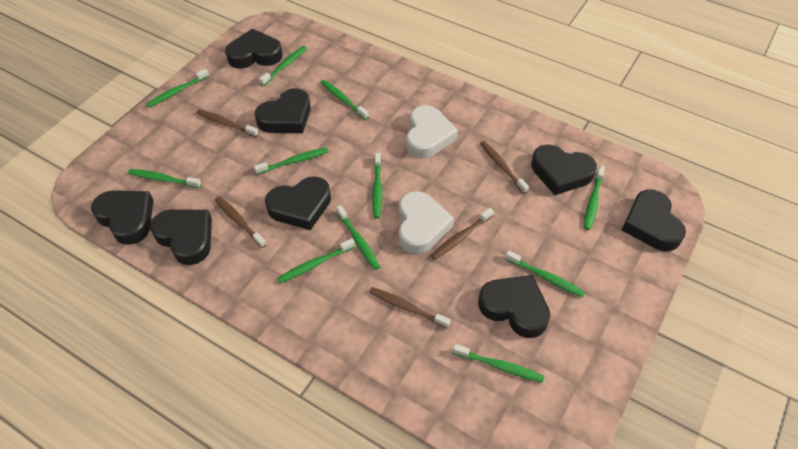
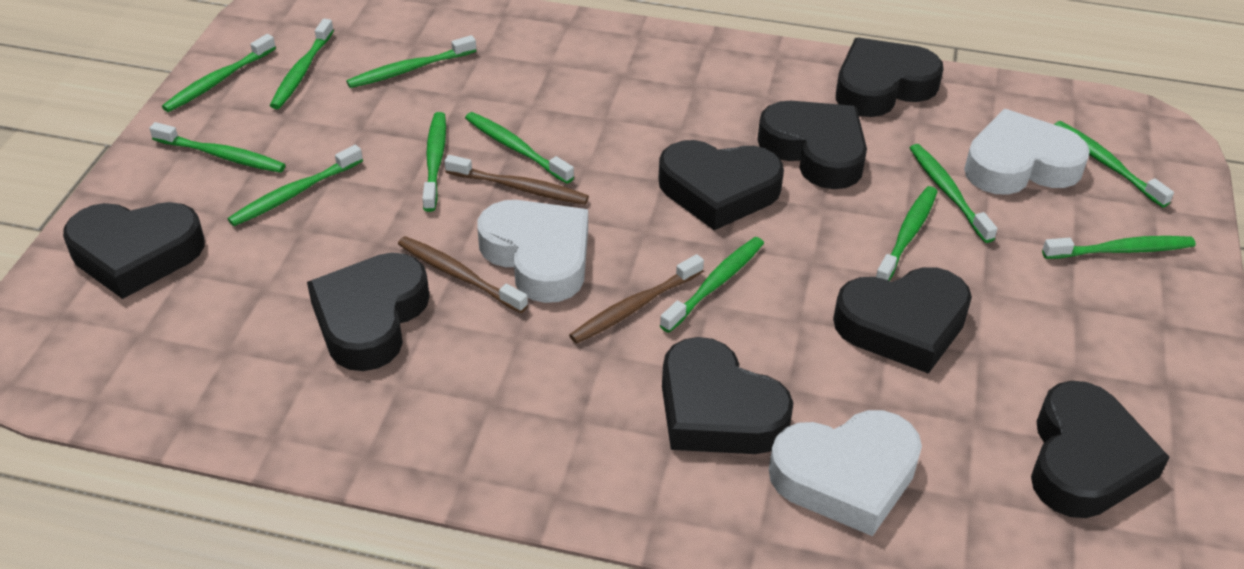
brown toothbrush: [196,109,259,137] [215,196,267,248] [369,287,451,328] [431,208,494,260] [480,141,529,194] = 5 -> [398,236,528,313] [444,155,589,205] [569,254,704,344] = 3
green toothbrush: [128,169,202,188] [146,69,209,108] [254,148,329,174] [259,46,307,86] [278,238,355,283] [320,80,369,120] [336,205,380,270] [372,153,382,218] [453,344,544,383] [505,251,585,298] [584,166,605,230] = 11 -> [149,122,286,173] [162,34,276,112] [228,145,363,226] [270,19,334,109] [346,35,476,88] [422,112,446,212] [465,112,574,184] [660,237,764,333] [876,186,938,281] [910,144,998,243] [1042,236,1196,259] [1054,121,1174,208] = 12
white heart: [399,191,454,254] [406,105,458,159] = 2 -> [478,200,588,303] [769,410,922,536] [964,109,1090,195] = 3

